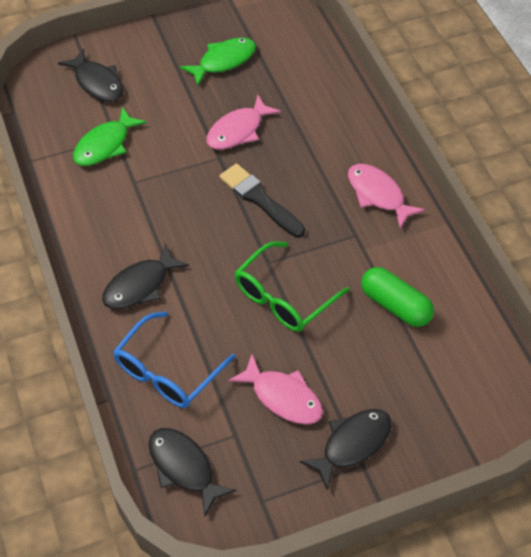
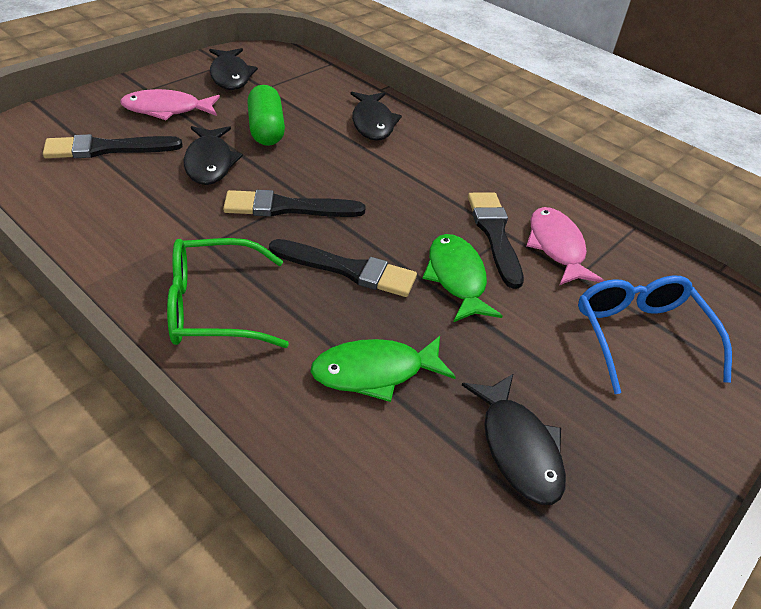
black brush: [220,164,305,238] = 1 -> [43,134,182,158] [223,190,365,217] [269,239,417,297] [468,192,524,289] = 4
pink fish: [206,95,281,150] [228,354,323,424] [348,164,425,228] = 3 -> [120,89,220,120] [527,207,604,285] = 2

